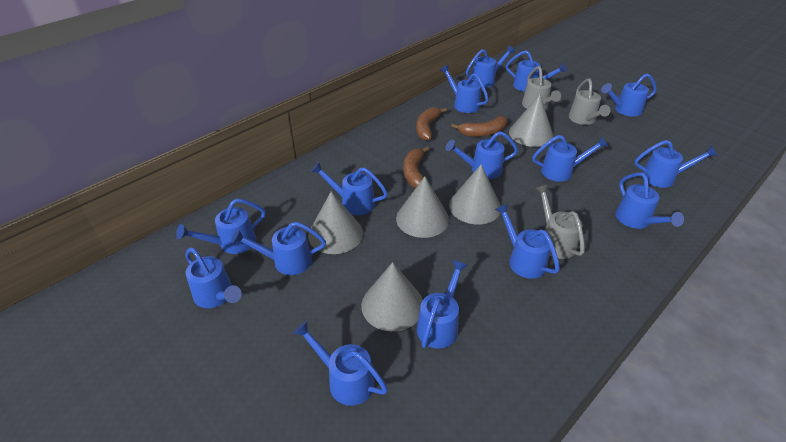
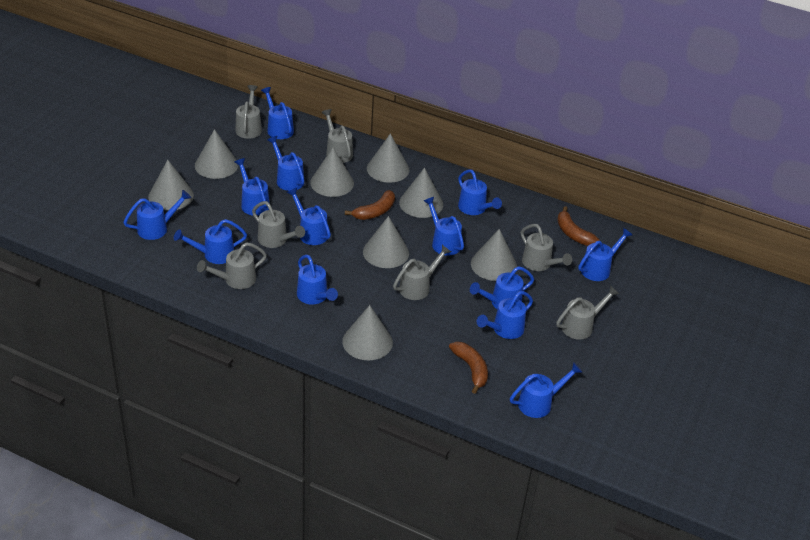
blue watering can: [176,199,266,254] [186,247,242,308] [231,222,326,275] [293,321,388,406] [311,162,388,215] [417,260,468,349] [440,65,489,113] [446,131,518,179] [466,45,515,88] [495,203,560,279] [506,50,567,92] [532,135,608,182] [601,73,657,117] [615,172,684,229] [635,140,717,188] = 15 -> [123,190,191,240] [174,219,247,264] [235,158,270,216] [261,87,294,139] [267,136,304,191] [287,188,331,245] [297,254,338,305] [424,197,464,256] [458,169,502,215] [470,266,534,309] [477,291,533,339] [510,362,582,418] [578,228,632,281] = 13
grey cone: [308,191,363,254] [361,262,423,332] [396,177,449,238] [449,164,501,224] [509,94,554,147] = 5 -> [148,160,194,210] [195,129,238,179] [310,148,354,197] [342,305,393,360] [363,216,409,268] [367,134,409,183] [399,168,443,218] [471,229,517,281] = 8
grey watering can: [522,66,561,109] [535,185,585,259] [569,79,611,125] = 3 -> [197,242,267,289] [235,85,262,139] [252,201,305,248] [321,109,353,163] [393,245,451,300] [521,224,572,271] [556,285,619,340] = 7

